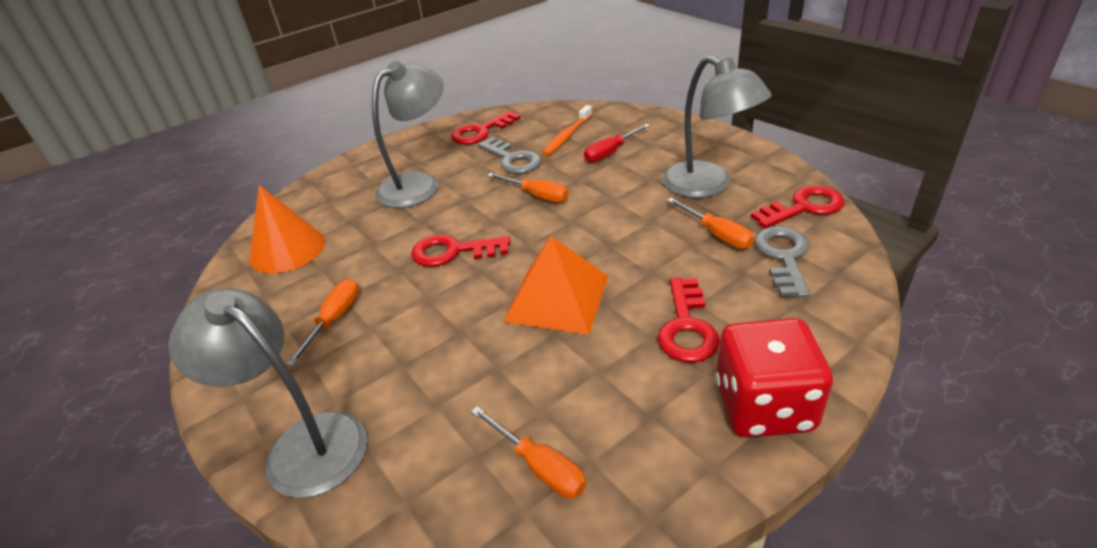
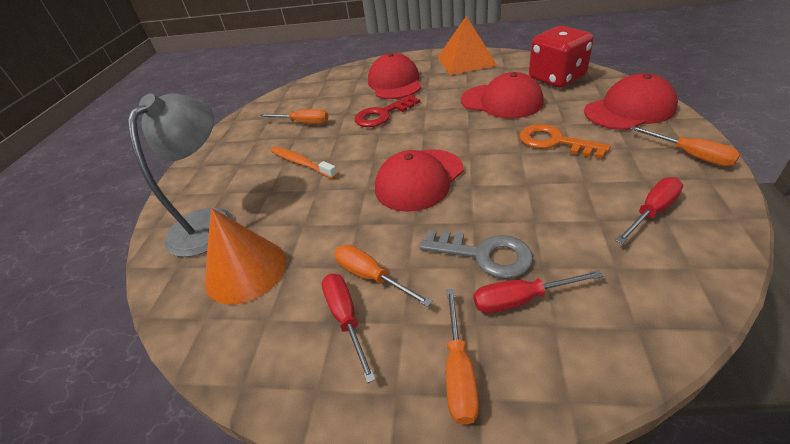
grey key: [478,137,541,174] [754,226,810,298] = 2 -> [420,230,533,279] = 1
grey lamp: [168,288,367,498] [372,61,444,208] [662,56,772,198] = 3 -> [128,93,234,257] = 1
orange key: none = 0 -> [519,124,611,159] = 1
red cap: none = 0 -> [368,53,421,99] [375,149,464,212] [461,72,544,119] [584,73,678,130] = 4
red key: [411,234,510,267] [451,111,520,145] [658,277,720,363] [751,186,845,228] = 4 -> [354,94,420,127] = 1
red screwdriver: [584,124,650,163] = 1 -> [321,274,376,383] [474,270,604,313] [615,177,683,244] = 3

